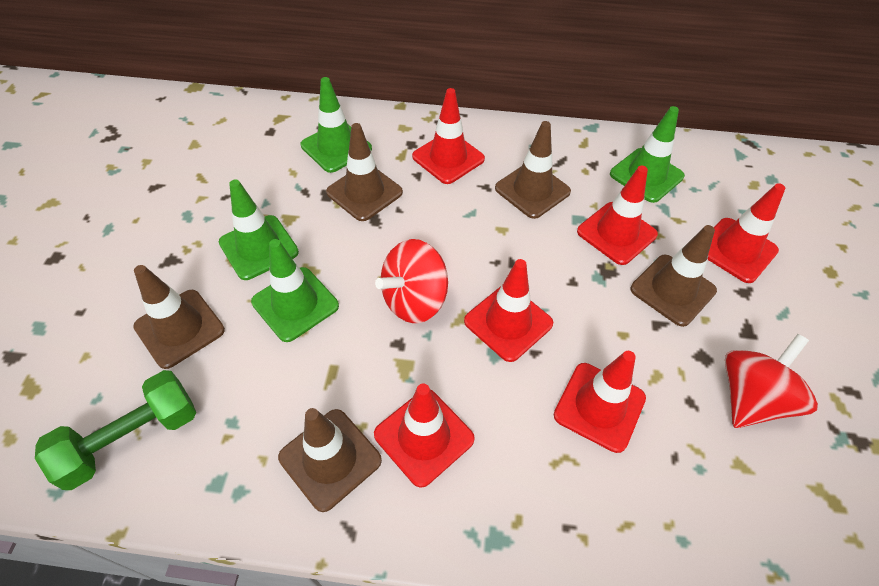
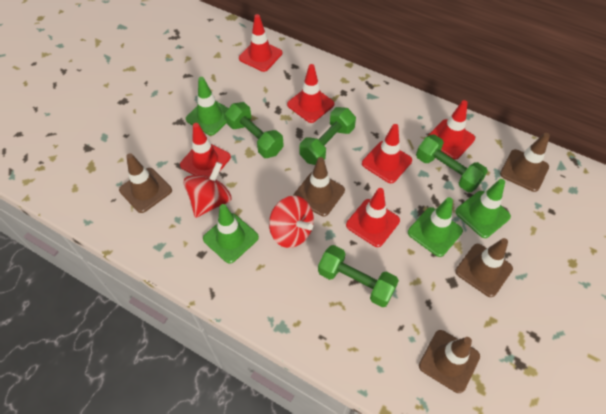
green dumbbell: [35,370,196,490] = 1 -> [225,102,284,158] [300,107,356,165] [318,245,399,307] [416,134,488,192] = 4

